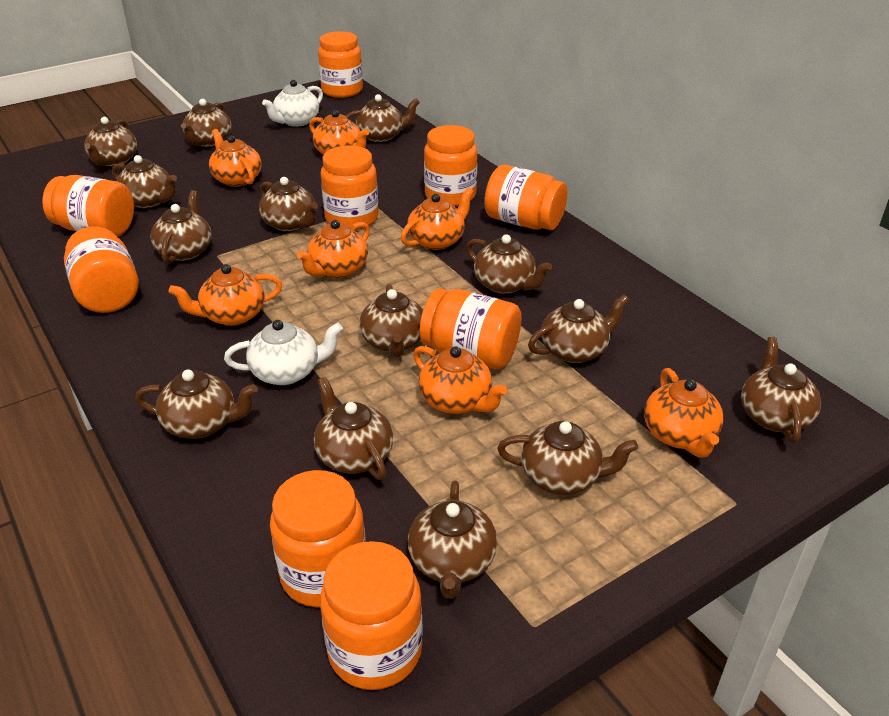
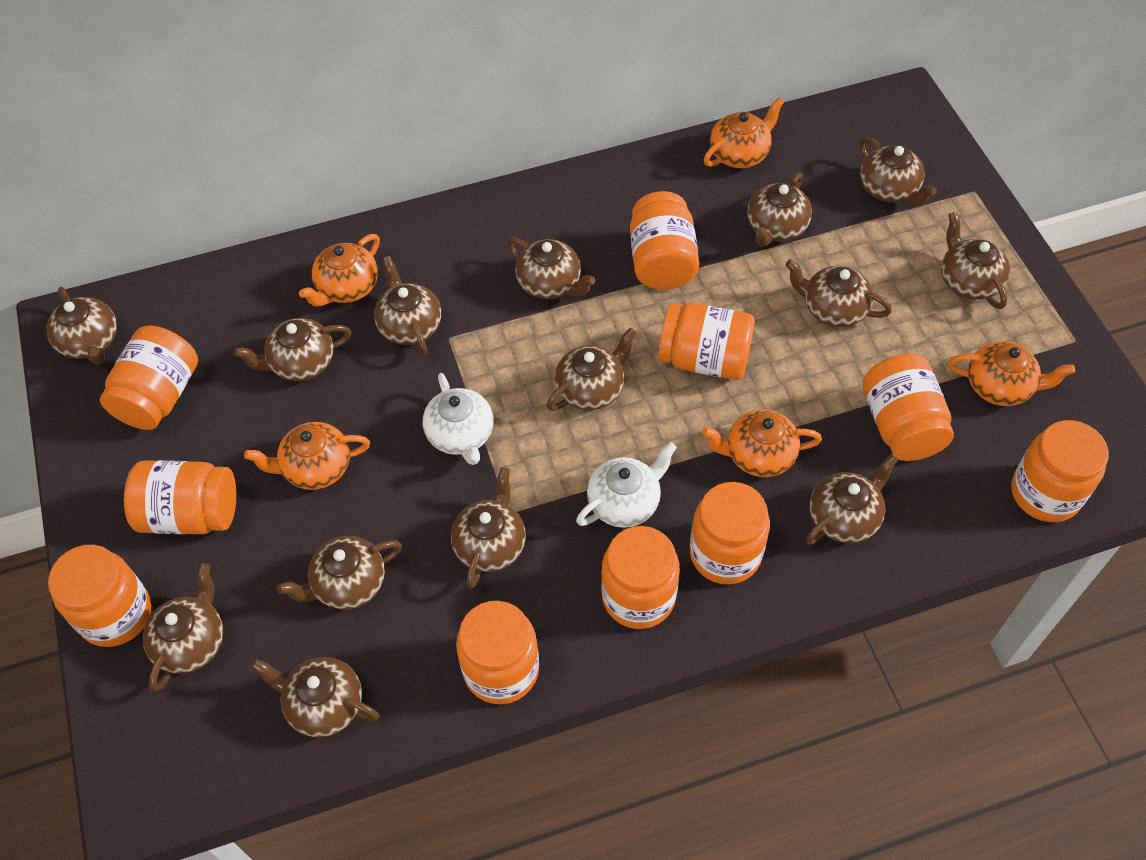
orange jar: [42,175,134,237] [64,226,139,313] [270,470,366,607] [318,31,363,98] [320,541,423,690] [321,145,378,230] [420,288,521,369] [424,125,477,207] [484,165,568,230] = 9 -> [48,545,151,647] [100,326,198,430] [124,460,236,534] [456,601,539,704] [601,526,680,629] [630,191,699,290] [658,303,755,380] [690,482,770,585] [863,354,954,461] [1011,420,1109,522] = 10
orange teapot: [169,264,282,326] [209,129,262,187] [297,220,370,278] [309,110,369,155] [401,187,474,250] [413,346,507,414] [644,368,724,458] = 7 -> [244,422,370,490] [299,234,380,307] [702,409,822,477] [704,97,784,168] [948,341,1075,406] = 5

